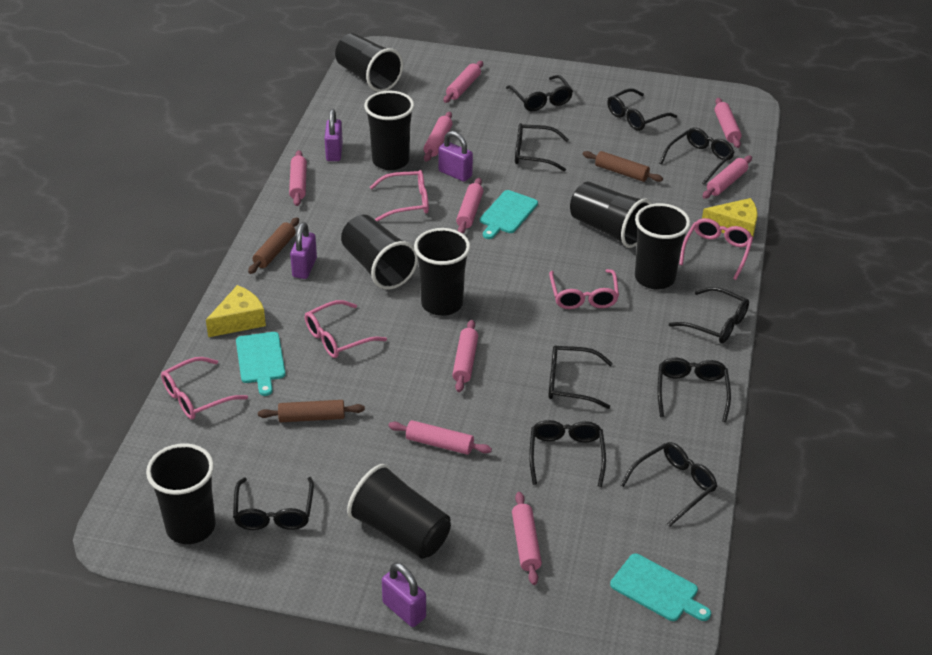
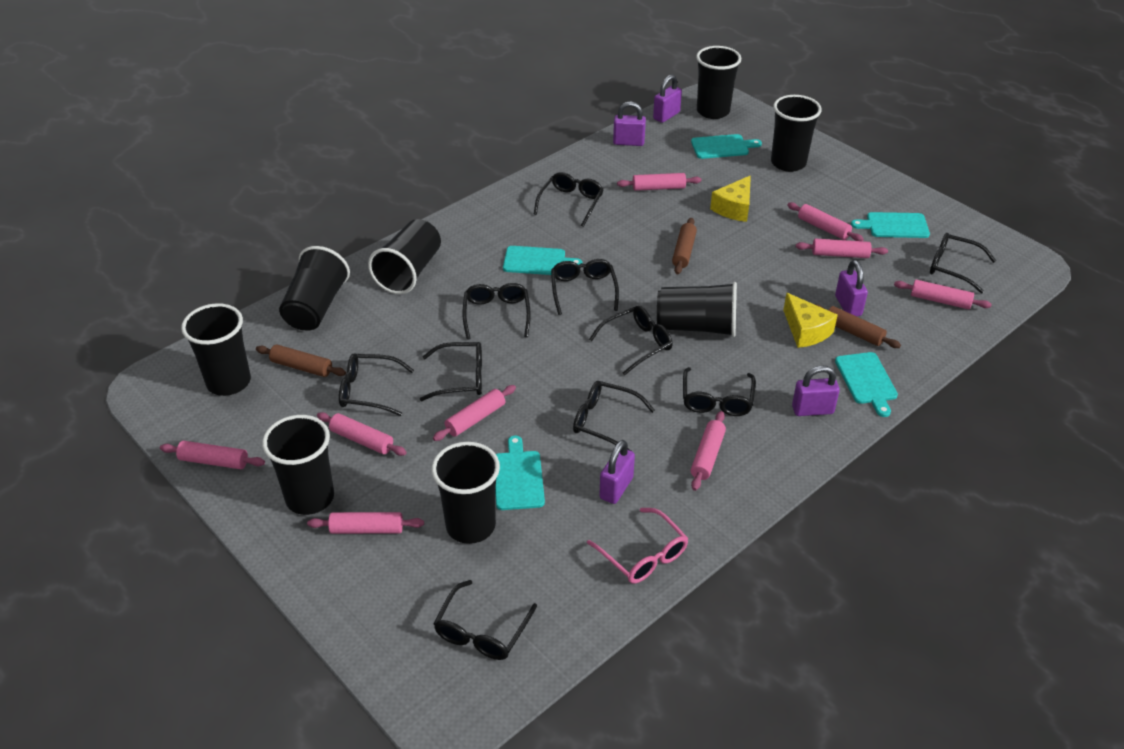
pink glasses: [161,357,248,419] [305,300,387,358] [370,170,429,222] [549,269,619,309] [679,218,753,280] = 5 -> [587,508,688,584] = 1
purple padlock: [290,222,317,279] [324,109,343,161] [382,563,426,627] [438,131,473,182] = 4 -> [599,440,635,504] [613,101,646,146] [653,75,682,123] [792,365,840,416] [835,260,868,316] = 5
turquoise cutting board: [236,332,286,396] [480,190,538,239] [610,554,711,621] = 3 -> [495,436,545,510] [503,246,583,275] [691,134,762,159] [835,352,898,417] [851,212,930,238] = 5

